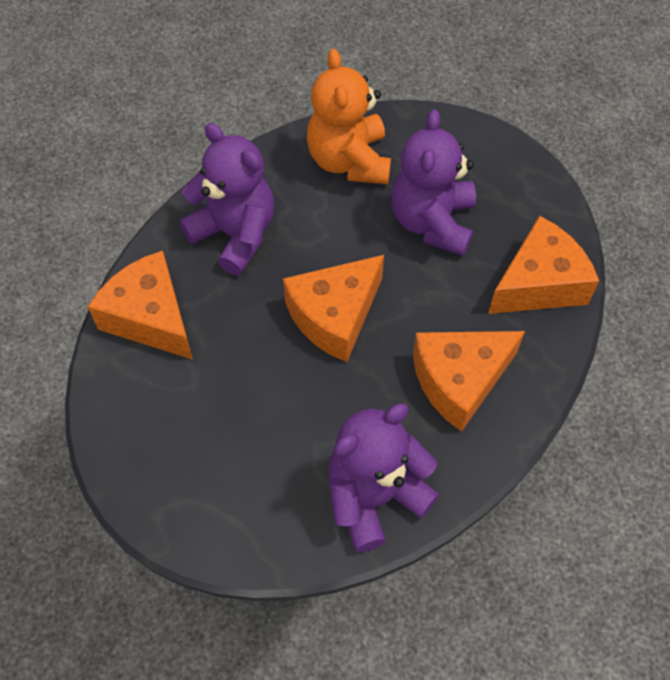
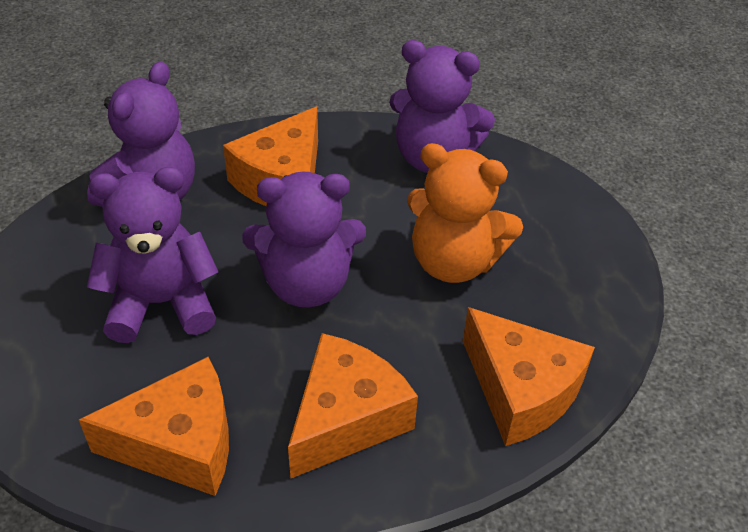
purple teddy bear: [179,123,274,275] [328,403,439,552] [391,109,476,256] = 3 -> [87,61,195,207] [87,167,219,343] [242,172,366,307] [389,40,495,173] = 4

